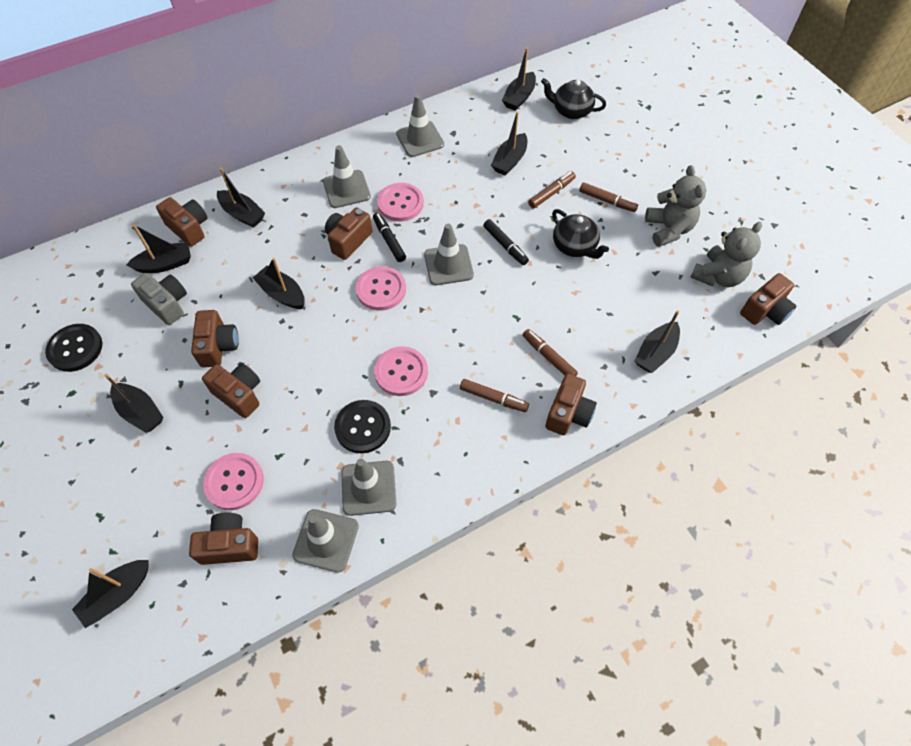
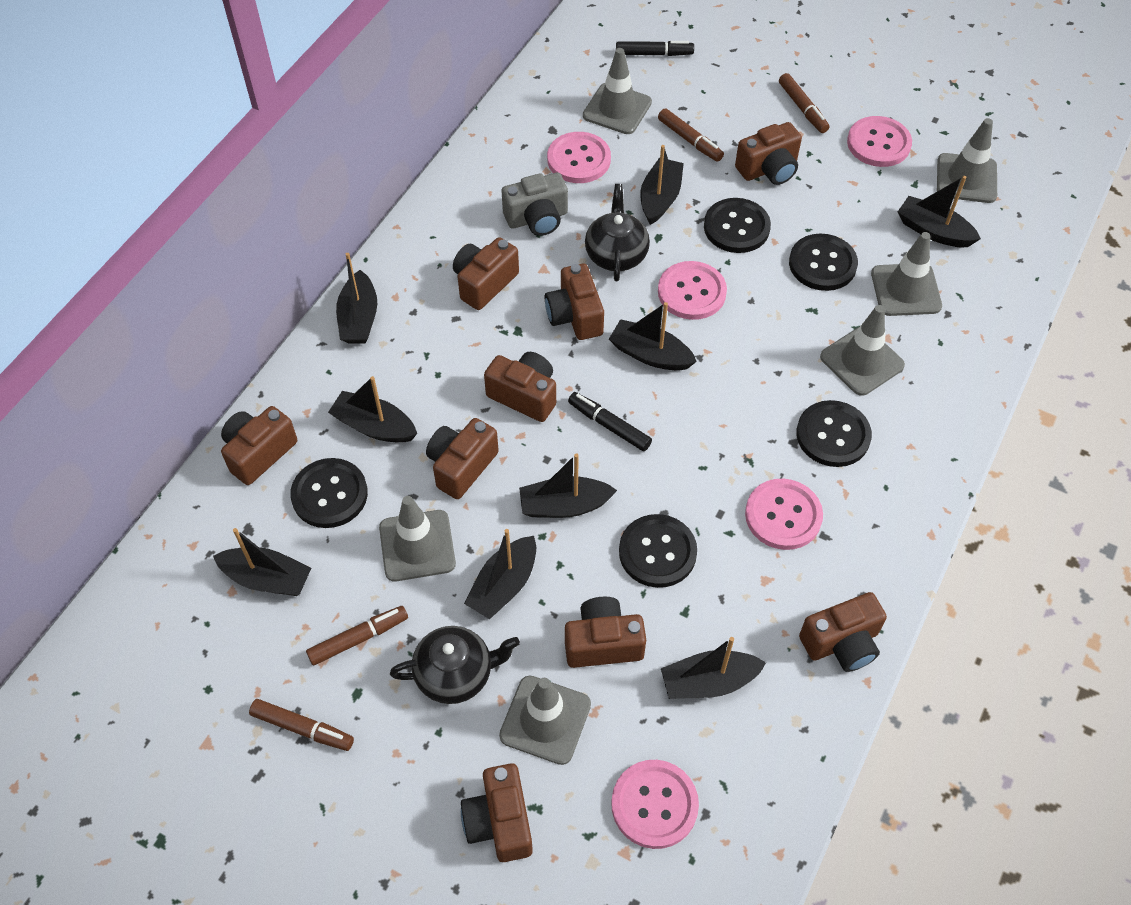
black boat: [72,560,149,628] [104,373,164,433] [126,225,191,273] [217,168,265,228] [253,258,305,309] [491,112,527,175] [502,47,536,111] [635,310,680,373] = 8 -> [213,528,311,596] [328,376,417,443] [336,253,377,344] [464,529,536,619] [519,454,617,518] [609,302,697,371] [640,145,684,225] [661,637,766,699] [898,176,981,247] = 9
black button: [45,324,103,372] [334,400,391,453] = 2 -> [290,458,368,528] [619,514,697,588] [704,198,771,253] [789,234,858,291] [796,400,872,467] = 5
brown camera: [156,197,208,247] [189,512,258,565] [191,310,239,368] [202,363,260,418] [325,207,372,260] [545,374,597,435] [740,273,797,325] = 7 -> [221,406,297,485] [426,418,499,499] [453,237,519,310] [461,763,533,862] [484,352,556,422] [545,264,604,340] [565,596,646,668] [735,122,802,185] [799,592,887,672] = 9
grey teddy bear: [645,165,706,247] [691,222,762,287] = 2 -> none = 0
grey traffic cone: [292,509,359,573] [323,145,371,208] [341,458,396,516] [396,94,444,157] [424,224,474,285] = 5 -> [379,496,456,581] [499,675,591,765] [583,48,652,134] [820,305,905,396] [871,232,942,316] [937,118,997,203] = 6
pink button: [203,453,264,510] [356,266,406,311] [374,346,428,396] [377,183,424,221] = 4 -> [547,132,611,183] [611,760,699,849] [658,261,727,320] [745,479,823,550] [847,116,912,167] = 5

